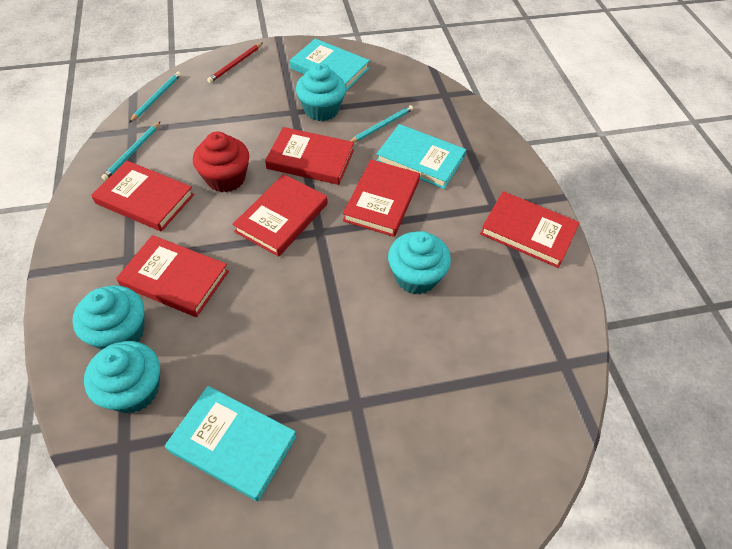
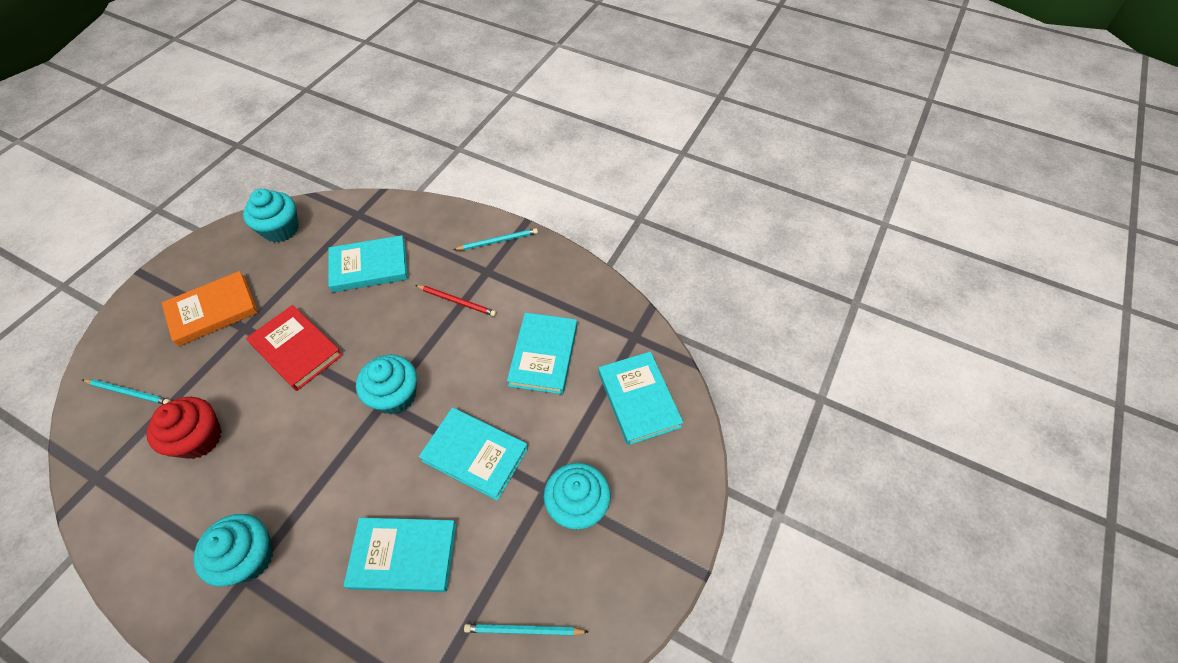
orange book: none = 0 -> [162,271,258,346] = 1
red book: [91,161,194,231] [116,235,229,317] [232,174,328,257] [265,127,354,185] [343,159,420,237] [480,191,580,268] = 6 -> [246,305,343,391] = 1
turquoise book: [165,386,297,501] [290,38,370,91] [376,124,466,189] = 3 -> [328,235,408,292] [344,518,457,592] [419,407,528,501] [507,312,577,394] [599,352,683,445] = 5

